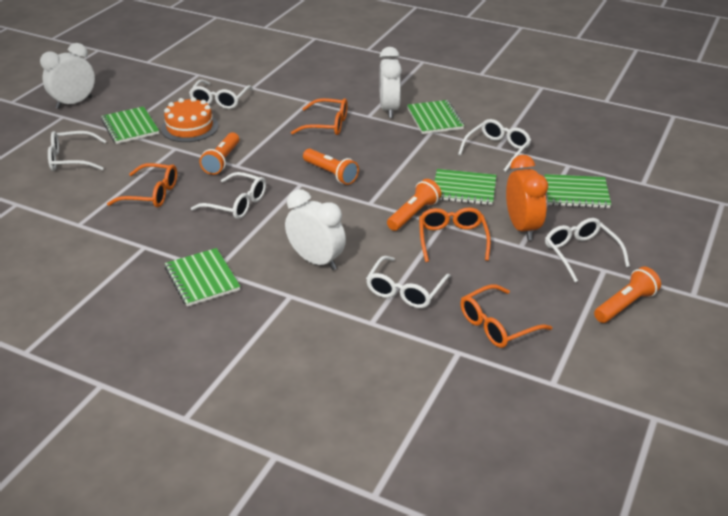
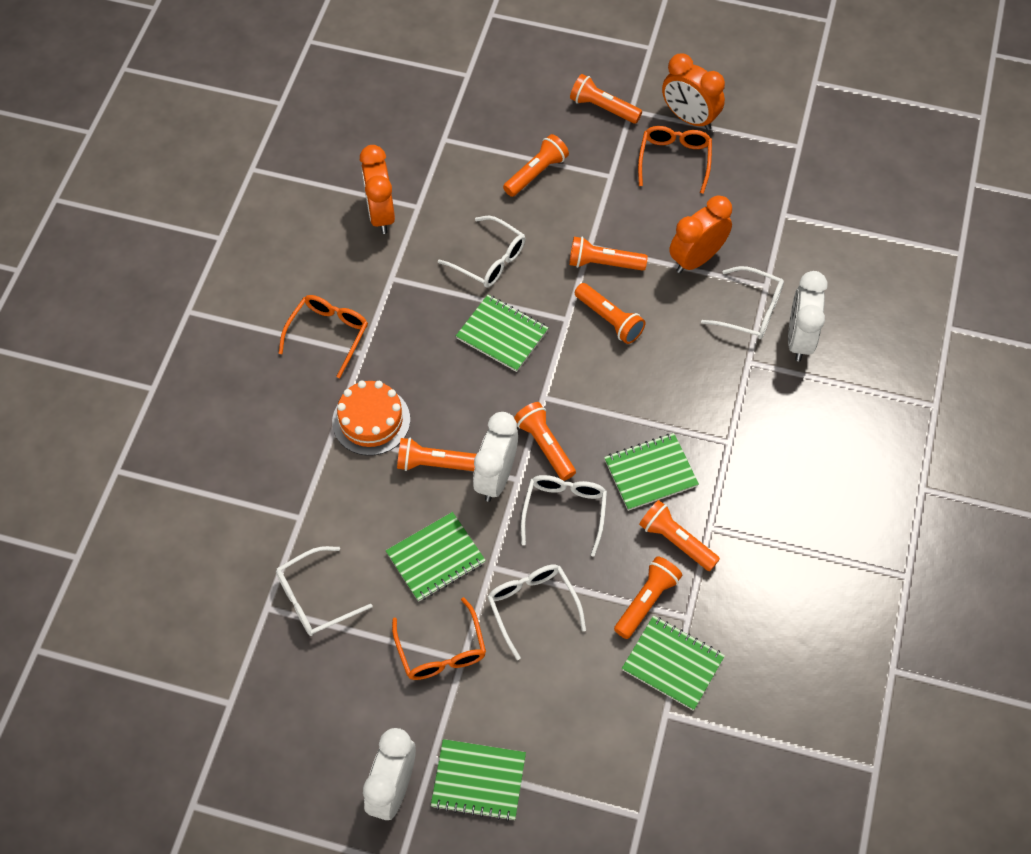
orange clock: [506,155,548,240] = 1 -> [360,145,395,234] [662,53,725,130] [669,196,732,273] = 3
orange flashlight: [200,132,239,175] [303,149,359,185] [387,179,441,231] [594,267,661,323] = 4 -> [397,438,476,471] [503,134,569,197] [514,402,576,481] [569,237,648,271] [570,74,642,124] [575,283,645,344] [614,556,682,639] [639,500,720,571] = 8
orange glasses: [107,163,177,207] [291,98,348,135] [419,207,491,262] [460,285,552,348] = 4 -> [278,295,368,378] [392,597,486,680] [638,126,712,194] = 3
white glasses: [48,131,106,171] [189,80,253,109] [191,172,266,219] [366,256,451,308] [458,119,531,172] [545,218,630,282] = 6 -> [276,546,373,636] [438,216,526,288] [488,564,586,660] [521,475,607,557] [701,266,784,339] = 5

